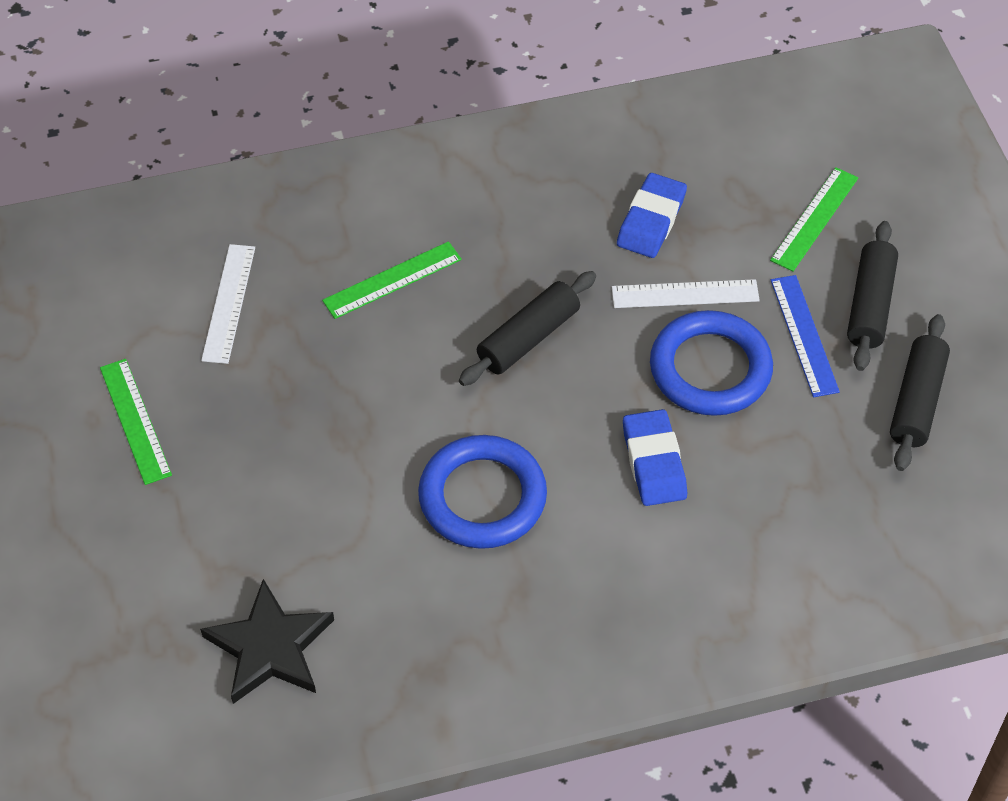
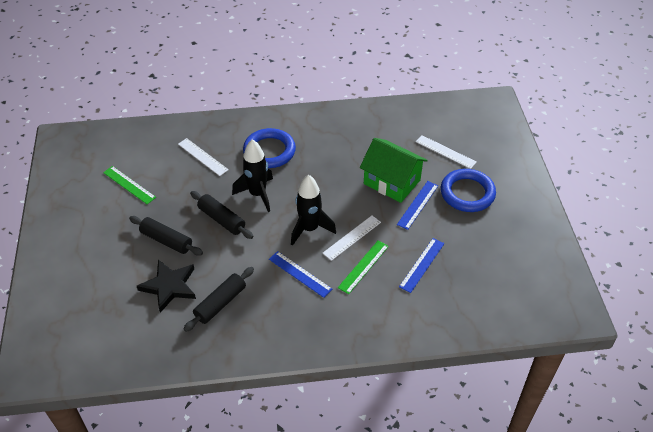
black rocket: none = 0 -> [232,139,273,212] [291,175,336,246] = 2
blue eraser: [617,173,687,258] [623,409,687,506] = 2 -> none = 0
blue ruler: [771,275,840,397] = 1 -> [269,251,332,298] [397,181,438,230] [399,238,444,293] = 3
green house: none = 0 -> [360,138,428,203] = 1
green ruler: [100,359,172,485] [322,241,462,319] [770,167,858,271] = 3 -> [103,166,156,204] [338,240,389,294] = 2
white ruler: [201,244,255,364] [612,279,760,308] = 2 -> [178,138,229,176] [322,216,381,261] [416,135,476,169] = 3

